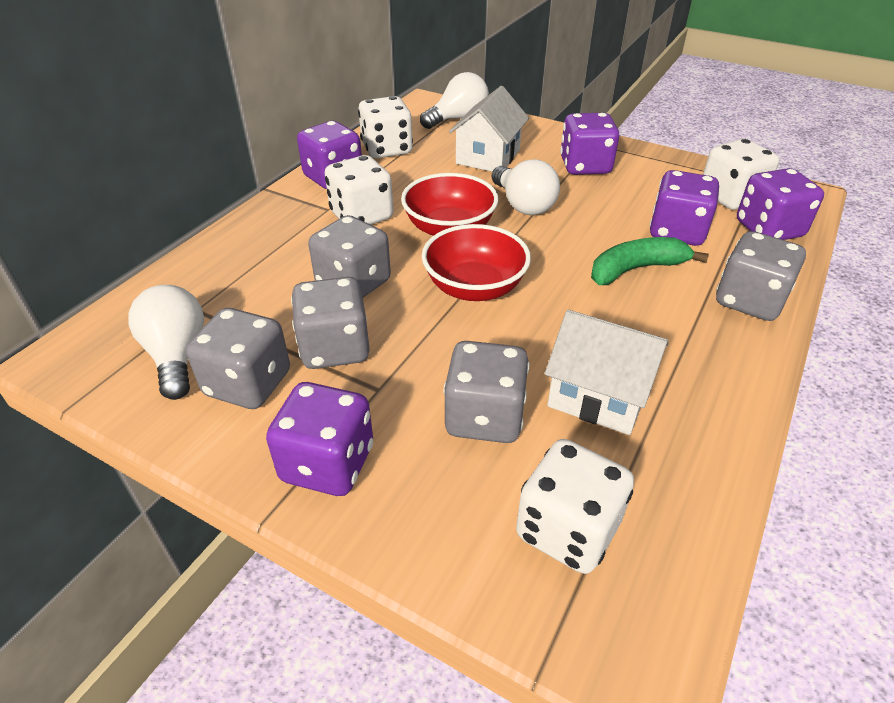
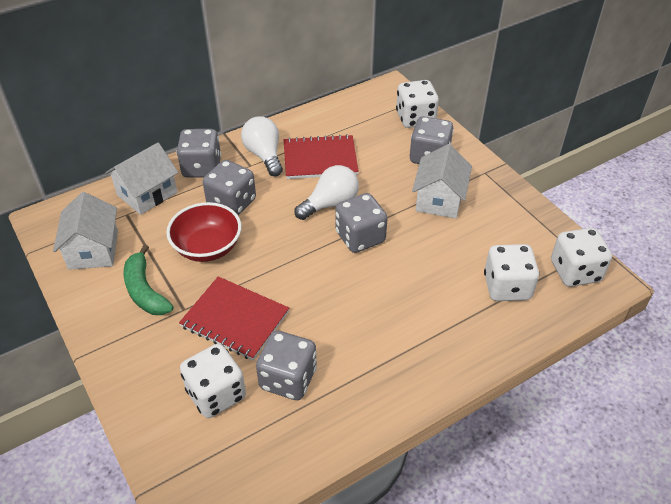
purple dice: [266,382,373,496] [297,121,362,189] [560,113,619,175] [650,170,719,246] [737,168,824,240] = 5 -> none = 0
red bowl: [401,173,498,236] [422,224,531,301] = 2 -> [166,202,241,262] = 1
red notebook: none = 0 -> [179,277,289,360] [284,134,359,179] = 2
white house: [449,86,529,172] [545,310,668,435] = 2 -> [53,192,118,270] [105,143,178,215] [412,144,472,218] = 3
white light bulb: [128,285,204,400] [420,72,489,129] [492,159,560,215] = 3 -> [241,116,283,176] [294,165,359,220] = 2

